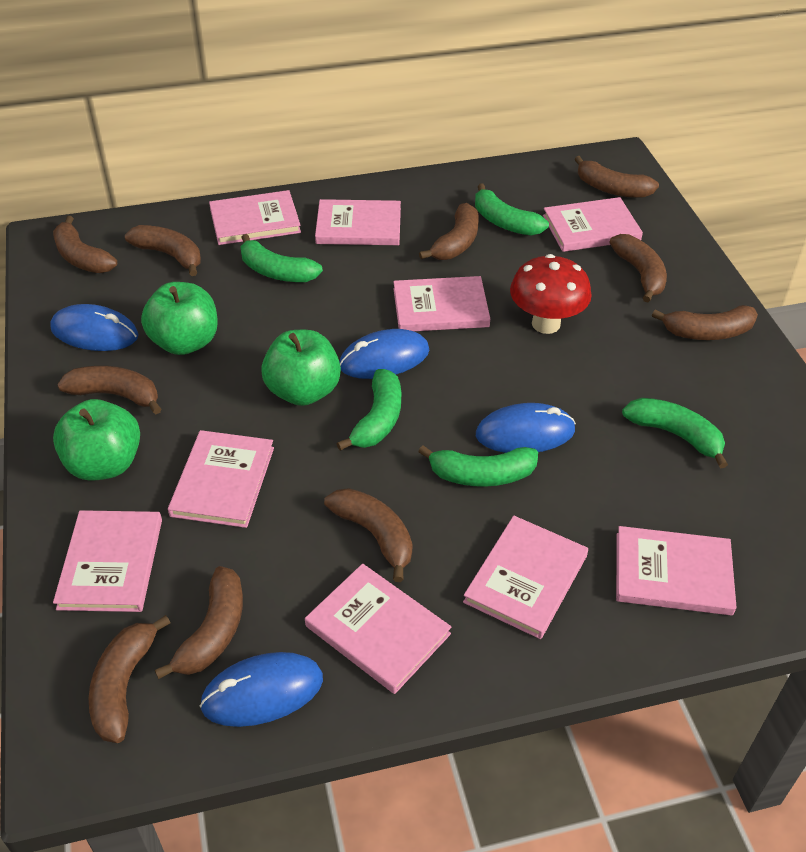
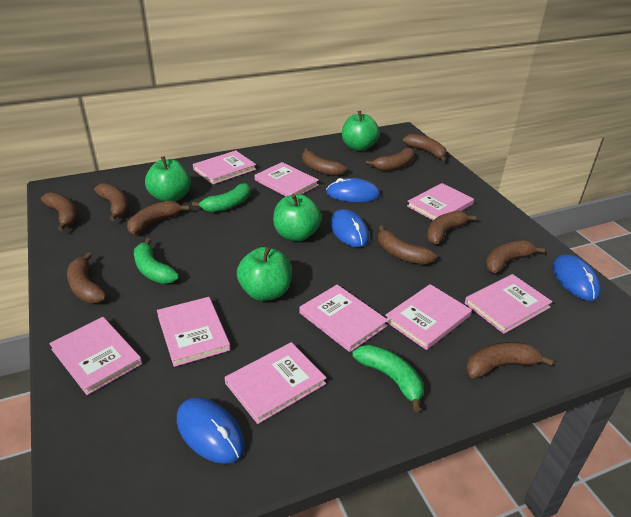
brown banana: [53,216,117,273] [57,366,162,414] [89,615,170,743] [125,225,201,276] [155,566,243,679] [324,488,412,582] [419,203,479,260] [574,156,659,198] [610,234,667,303] [652,305,758,340] = 10 -> [41,192,77,231] [67,252,107,303] [94,183,128,221] [127,201,190,235] [302,148,347,176] [366,148,415,171] [378,226,437,264] [403,134,446,161] [427,211,476,244] [466,342,553,378] [485,240,545,273] = 11
green apple: [53,399,140,481] [141,282,218,355] [261,330,341,406] = 3 -> [145,156,191,202] [237,246,292,301] [273,194,322,241] [342,111,379,151] = 4
green banana: [240,234,323,282] [337,369,401,451] [418,445,538,487] [475,184,549,236] [622,398,728,468] = 5 -> [134,238,179,284] [192,183,251,212] [352,344,423,412] = 3
red mushroom: [510,254,592,334] = 1 -> none = 0

